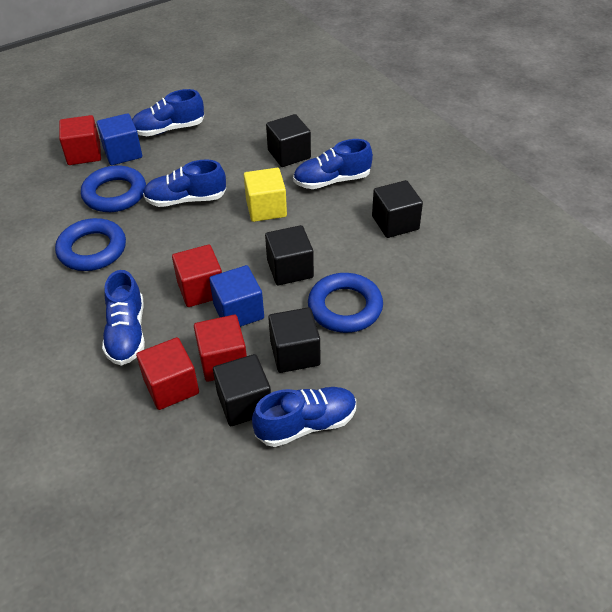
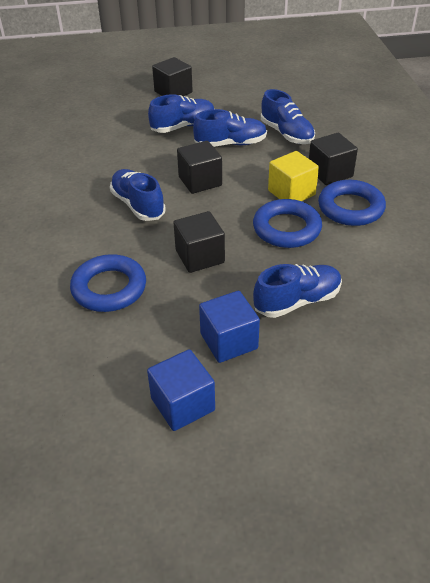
black cube: [213,354,271,426] [265,225,314,285] [266,114,311,167] [268,307,320,373] [372,180,423,238] = 5 -> [152,57,193,96] [173,211,225,273] [177,141,222,194] [309,133,358,185] = 4
red cube: [59,115,101,165] [136,337,199,410] [172,244,222,307] [194,315,247,382] = 4 -> none = 0

